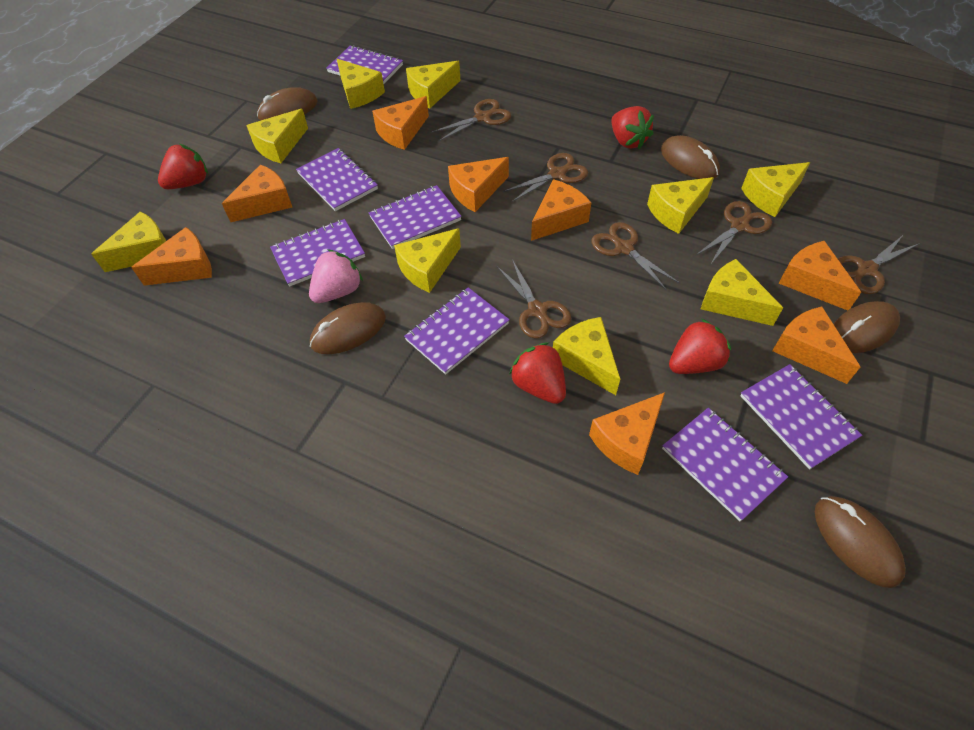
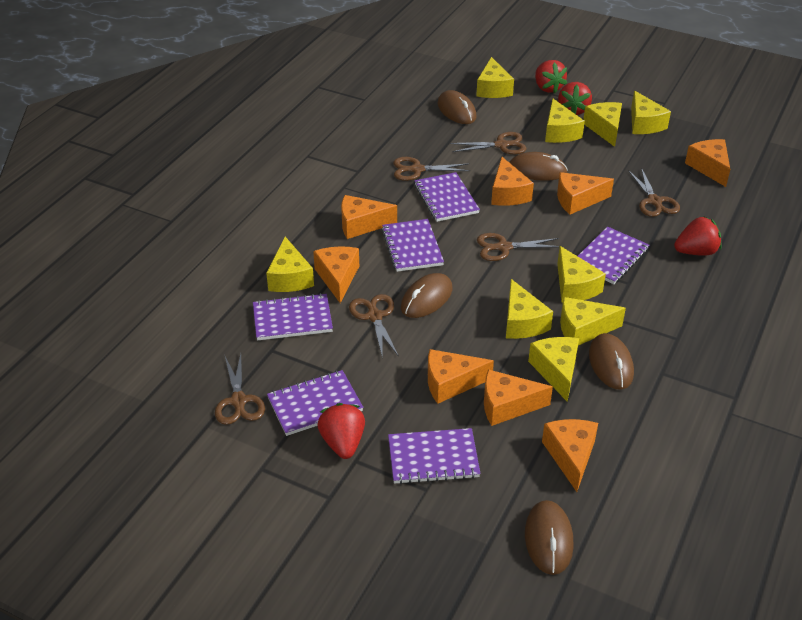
pink strawberry: [309,249,363,303] = 1 -> none = 0
purple notebook: [270,219,365,286] [296,148,378,211] [326,45,403,84] [369,185,462,249] [404,287,510,374] [662,408,788,521] [740,364,862,469] = 7 -> [253,293,333,340] [267,370,363,436] [382,219,444,272] [388,428,481,484] [414,172,480,222] [578,227,649,284] = 6

